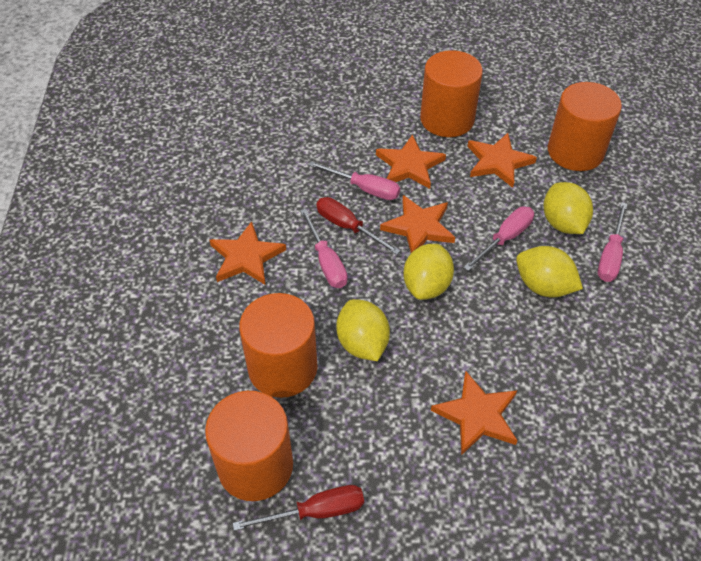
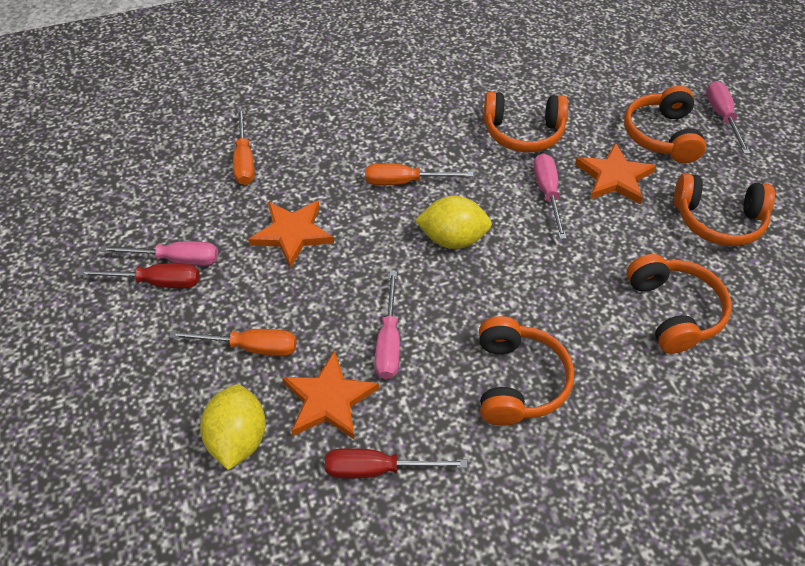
orange cylinder: [205,391,293,501] [239,293,318,398] [420,50,483,137] [548,82,622,171] = 4 -> none = 0
orange headphones: none = 0 -> [479,316,574,426] [483,92,568,152] [624,85,706,163] [627,254,732,354] [674,173,775,246] = 5
orange screwdriver: none = 0 -> [169,329,297,356] [233,109,255,185] [365,163,474,185] = 3
orange star: [210,221,286,285] [376,134,446,189] [380,195,455,253] [431,371,518,455] [467,133,537,188] = 5 -> [248,201,334,268] [282,350,379,440] [575,143,656,204] = 3
yellow lemon: [337,299,390,361] [403,244,454,300] [516,246,583,298] [543,182,593,234] = 4 -> [200,384,266,470] [415,196,492,249] = 2

